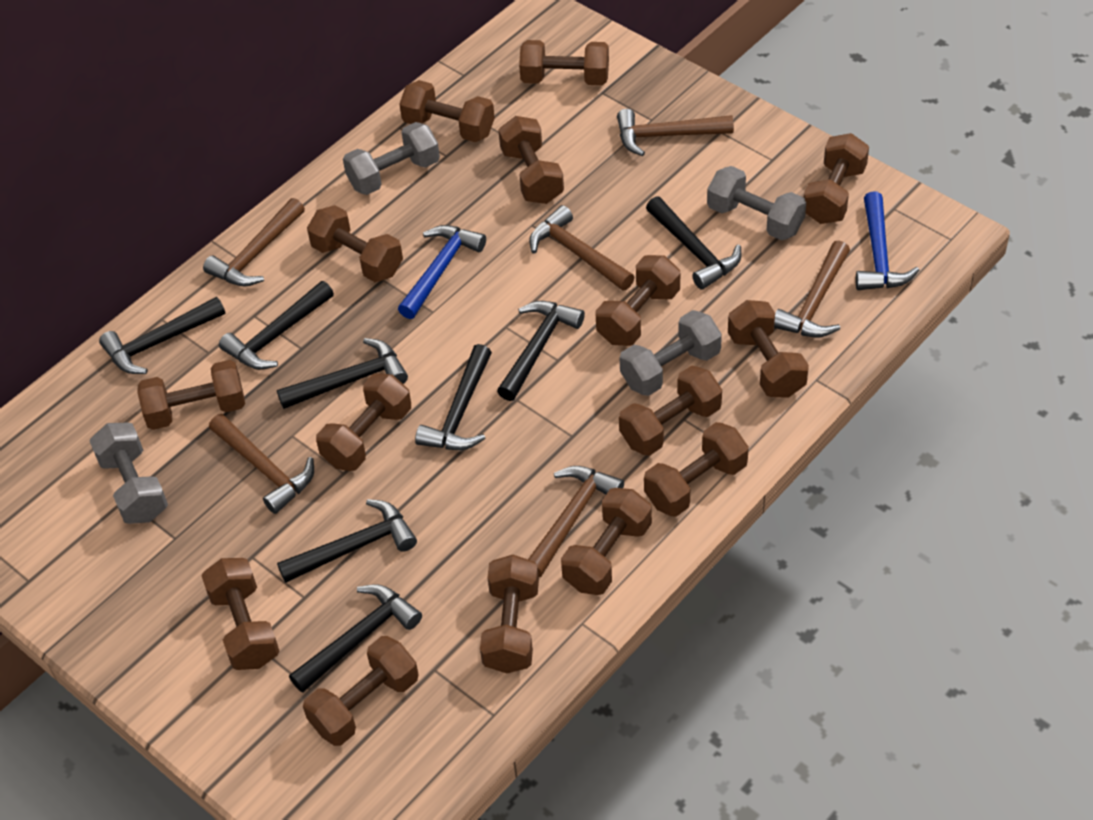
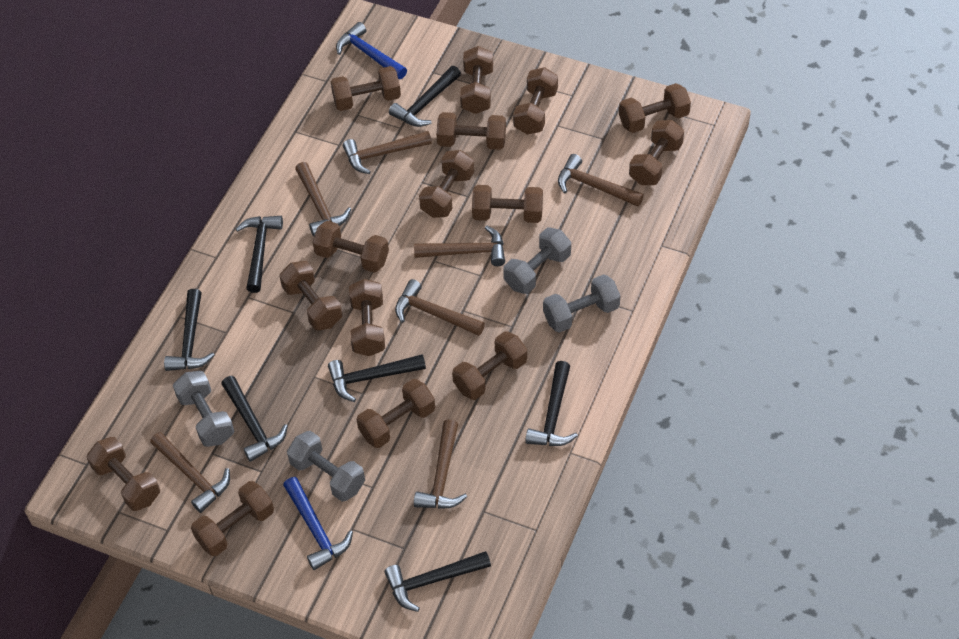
black hammer: [99,297,225,374] [219,281,334,370] [277,338,408,409] [277,499,417,583] [289,584,422,693] [415,344,492,450] [497,301,585,401] [646,196,741,290] = 8 -> [164,289,214,371] [221,376,288,462] [236,216,283,293] [328,354,426,402] [384,551,491,612] [389,66,461,127] [525,361,578,446] = 7
brown hammer: [203,198,305,287] [209,414,314,514] [528,466,624,577] [529,205,634,291] [617,109,734,156] [774,240,850,338] = 6 -> [150,432,230,513] [295,162,351,236] [343,131,432,174] [395,279,485,336] [414,226,505,266] [414,419,467,509] [558,154,644,207] = 7

